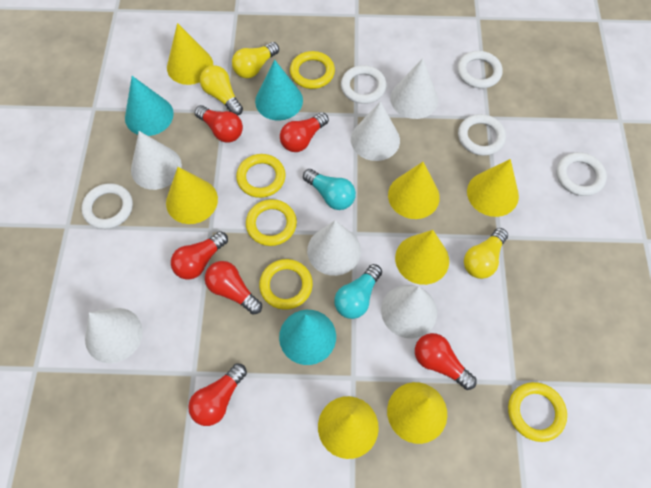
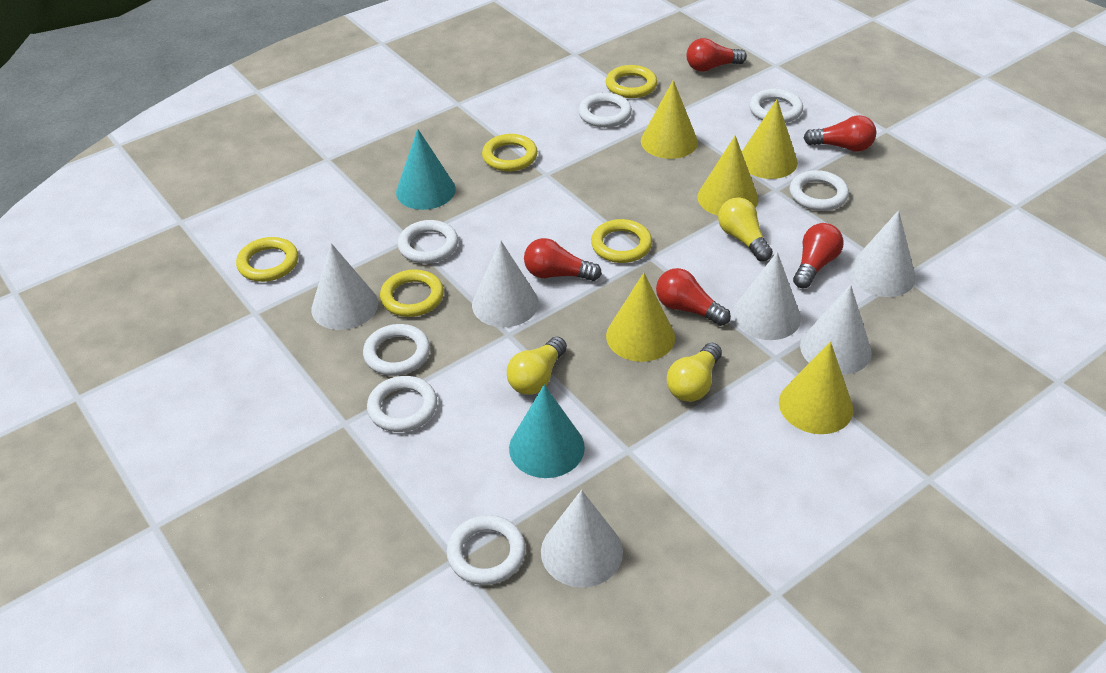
red light bulb: [171,231,228,280] [188,364,247,426] [195,105,243,143] [205,261,262,314] [280,112,329,152] [415,333,477,390] = 6 -> [524,238,602,281] [656,268,731,326] [687,38,747,72] [793,223,844,288] [803,115,876,152] = 5
turquoise cone: [125,76,174,136] [255,60,303,121] [279,310,336,365] = 3 -> [396,129,456,210] [509,384,585,478] = 2
turquoise light bulb: [303,169,356,210] [334,264,382,319] = 2 -> none = 0
white ring: [82,183,133,229] [341,65,386,104] [457,51,503,89] [458,114,506,156] [556,152,607,196] = 5 -> [363,324,430,376] [367,376,437,432] [398,220,458,264] [447,515,526,585] [579,93,632,128] [749,89,803,123] [790,170,849,211] = 7
yellow cone: [166,167,218,224] [167,23,213,85] [318,396,379,459] [387,382,447,444] [388,162,440,219] [395,230,449,285] [467,159,519,217] = 7 -> [606,273,675,362] [641,80,698,159] [697,135,759,216] [742,99,798,179] [779,342,853,434] = 5

